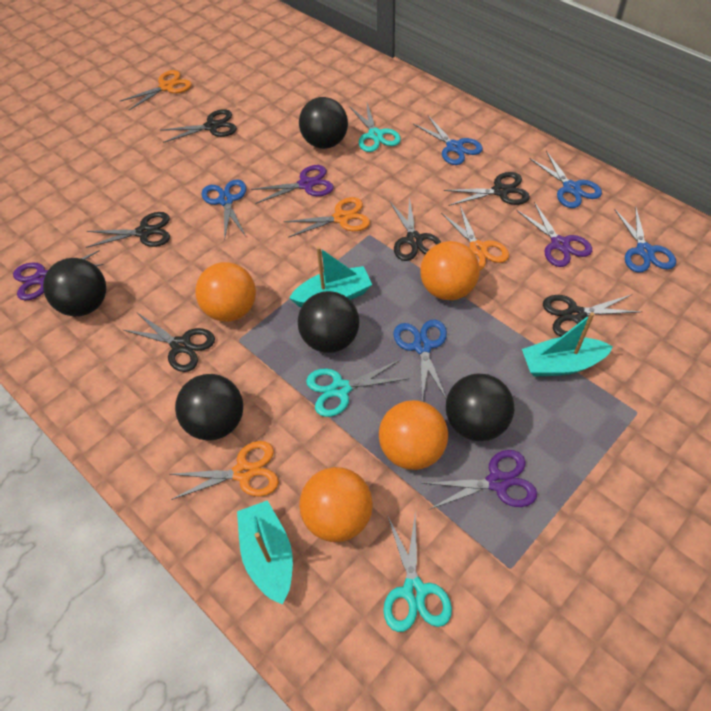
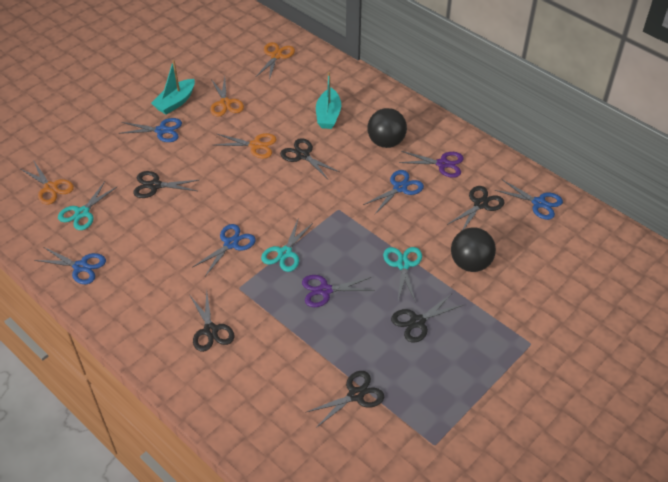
black ball: [43,258,106,317] [175,374,243,441] [298,291,359,353] [299,97,348,149] [446,373,514,441] = 5 -> [367,108,407,148] [451,227,496,272] = 2
orange ball: [195,262,256,322] [299,467,373,542] [379,400,448,470] [420,241,480,300] = 4 -> none = 0
purple scissors: [13,250,104,301] [250,165,334,204] [423,450,537,509] [516,202,592,267] = 4 -> [302,275,375,307] [399,151,464,178] = 2
turquoise boat: [237,500,293,604] [289,246,372,307] [522,312,613,377] = 3 -> [151,60,195,115] [316,72,341,129] = 2

